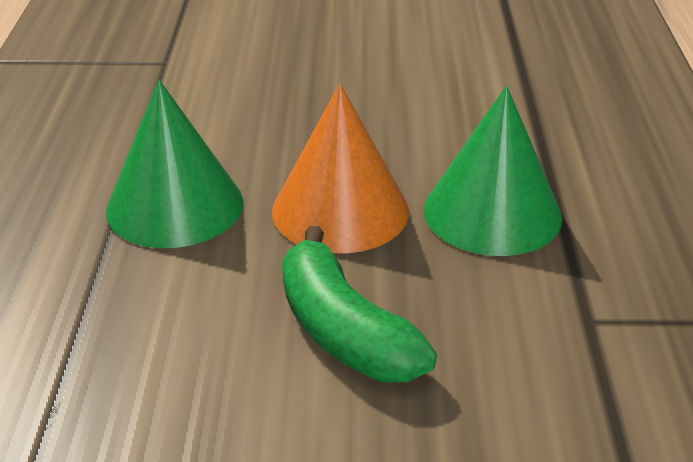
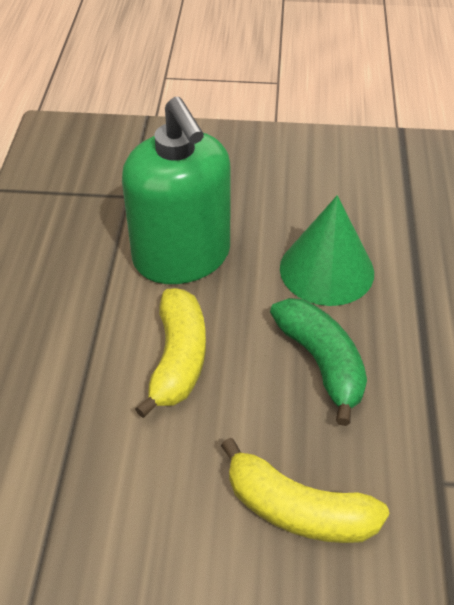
green cone: [106,80,243,248] [424,86,562,256] = 2 -> [280,195,374,306] = 1
green soap dispenser: none = 0 -> [122,97,231,284] = 1
orange cone: [272,84,409,253] = 1 -> none = 0
yellow banana: none = 0 -> [135,288,206,418] [221,438,389,543] = 2

